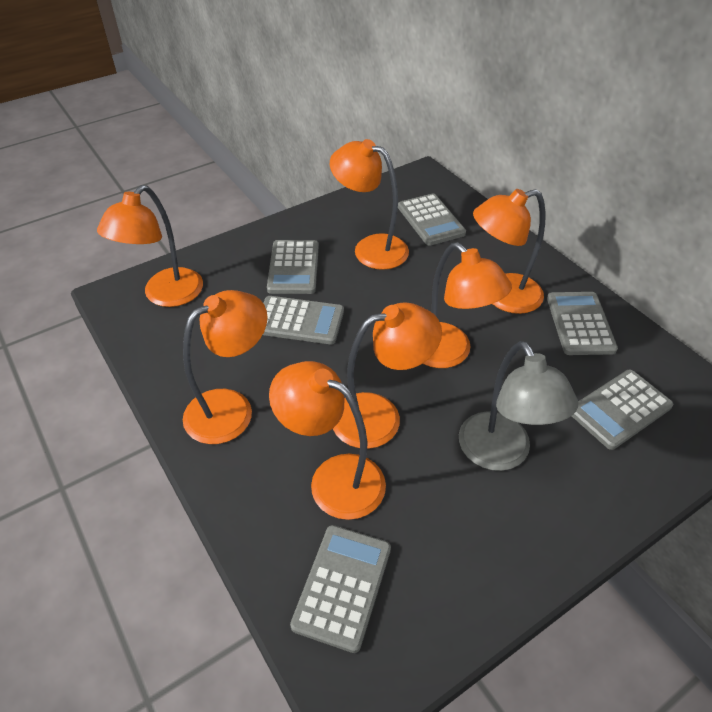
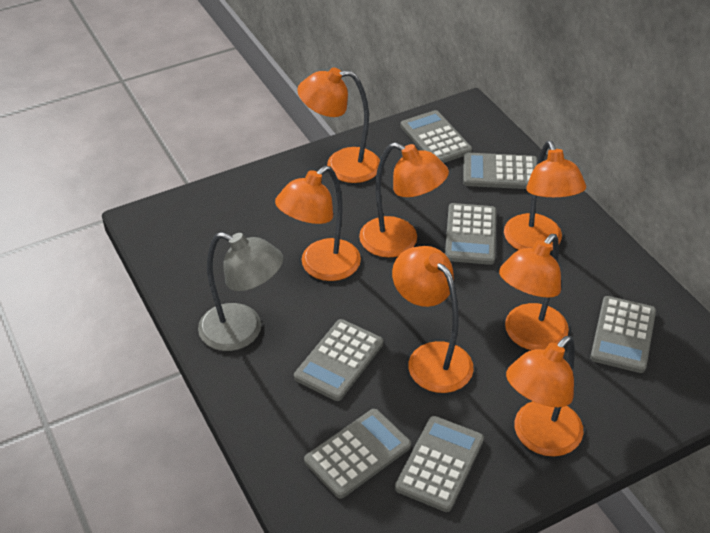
grey calculator: [263,296,344,344] [267,240,319,294] [290,525,391,653] [398,194,466,246] [547,292,618,355] [572,370,673,450] = 6 -> [294,319,383,401] [304,409,411,499] [395,416,484,512] [401,110,472,163] [445,203,497,265] [463,153,538,189] [590,296,656,373] = 7

